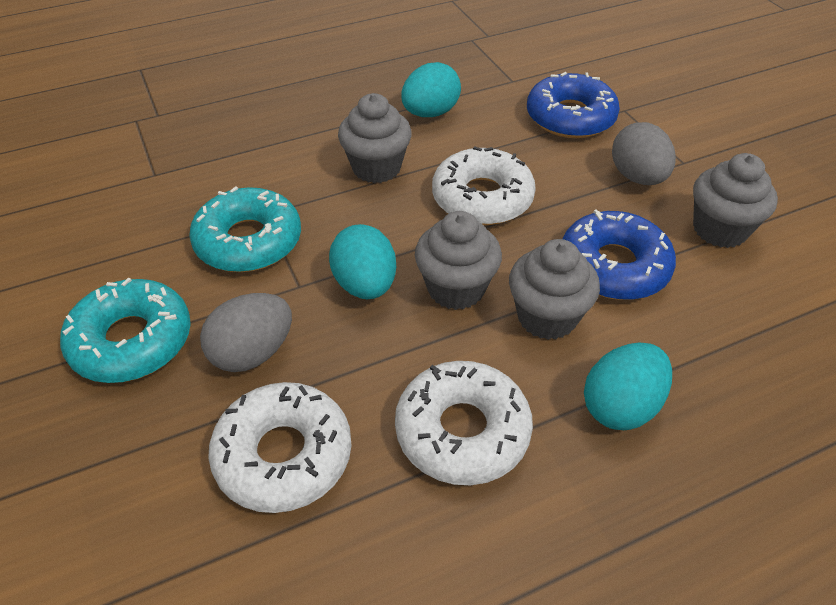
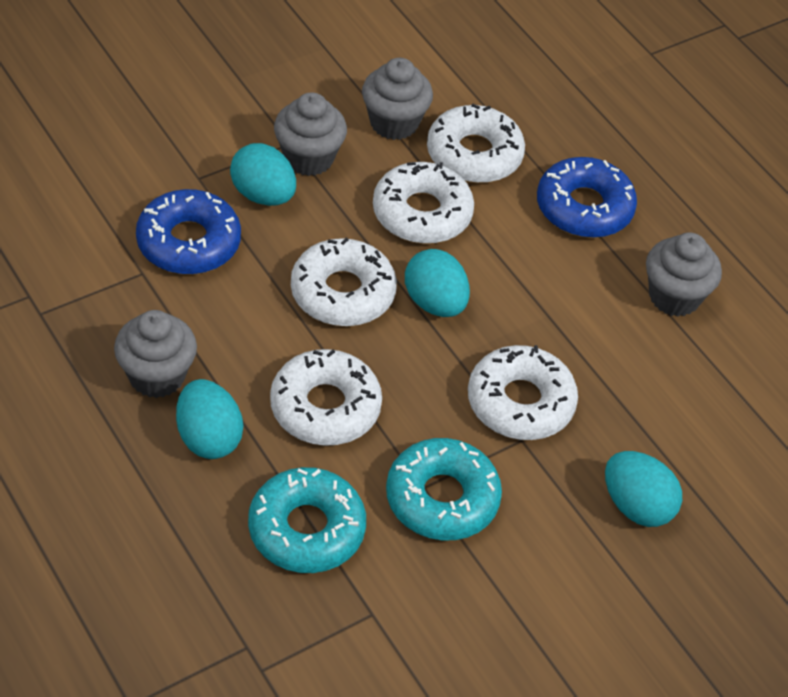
grey egg: [200,293,292,372] [612,122,676,185] = 2 -> none = 0
turquoise egg: [329,224,396,299] [401,62,461,117] [584,342,672,430] = 3 -> [176,379,243,459] [230,143,296,206] [405,249,470,317] [605,451,682,527] = 4
white donut: [208,382,352,513] [395,361,533,485] [432,146,536,225] = 3 -> [270,349,382,446] [291,238,397,326] [373,162,474,244] [427,104,525,183] [468,345,578,440] = 5

